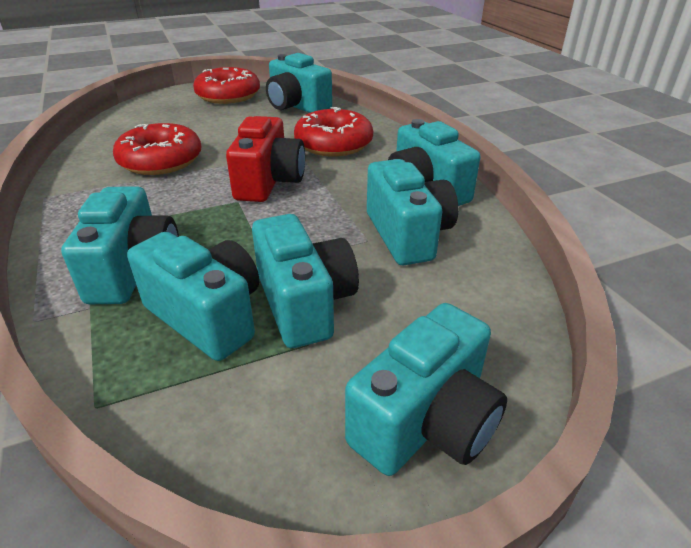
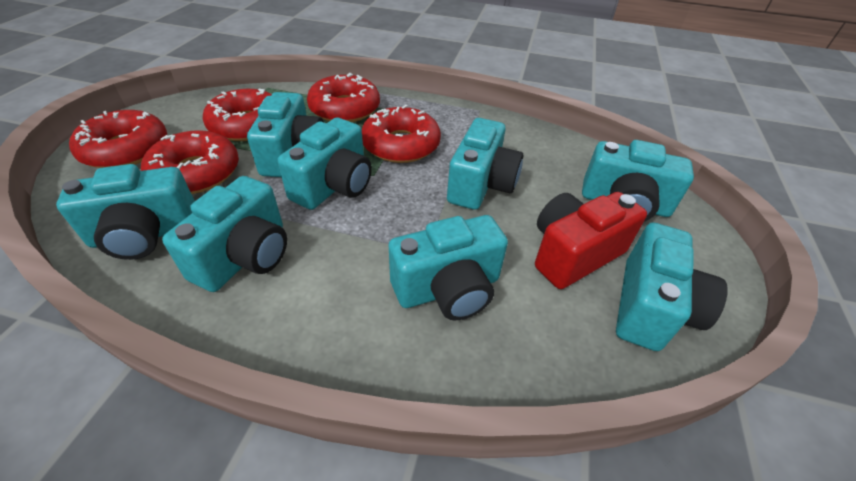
red donut: [113,123,202,175] [193,67,260,104] [294,107,373,157] = 3 -> [69,110,167,168] [141,130,239,194] [202,89,272,141] [307,73,380,122] [362,105,441,163] = 5
turquoise camera: [61,186,179,304] [127,232,259,361] [252,214,359,348] [266,53,332,113] [345,303,507,476] [367,159,458,266] [388,119,481,206] = 7 -> [56,164,195,260] [162,176,287,292] [247,92,324,177] [277,118,372,210] [389,215,508,320] [447,118,523,210] [582,140,694,222] [616,222,728,351] = 8

